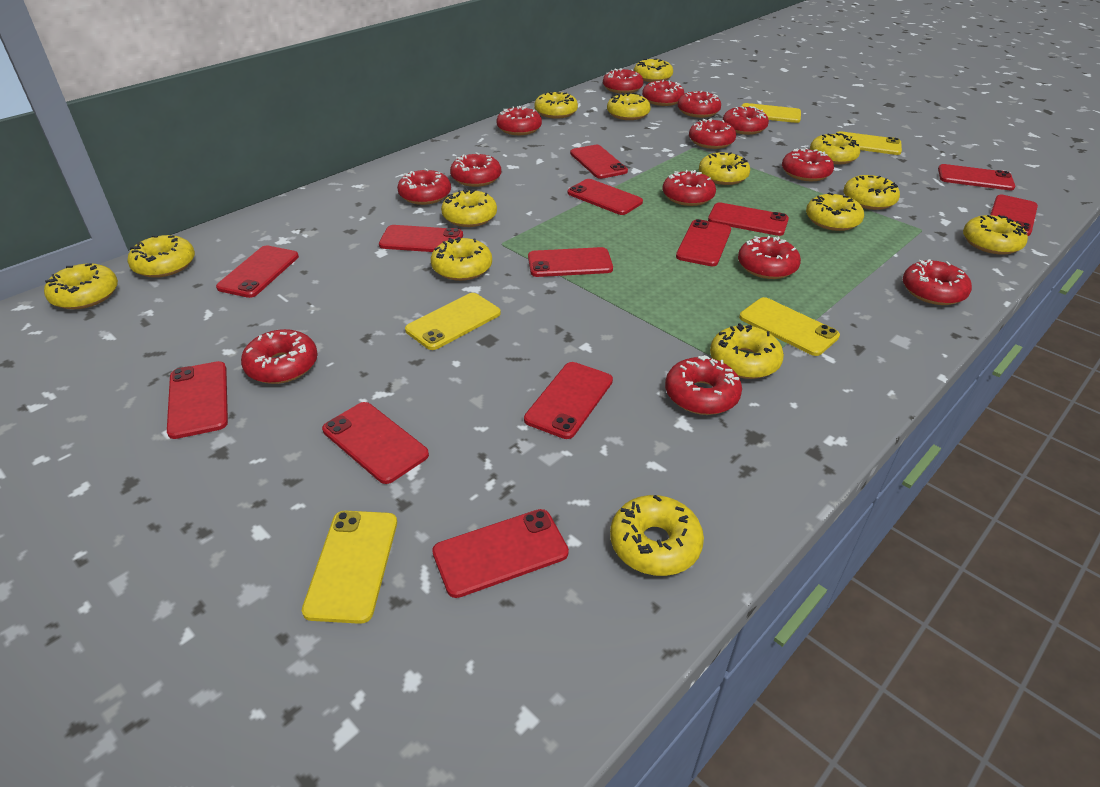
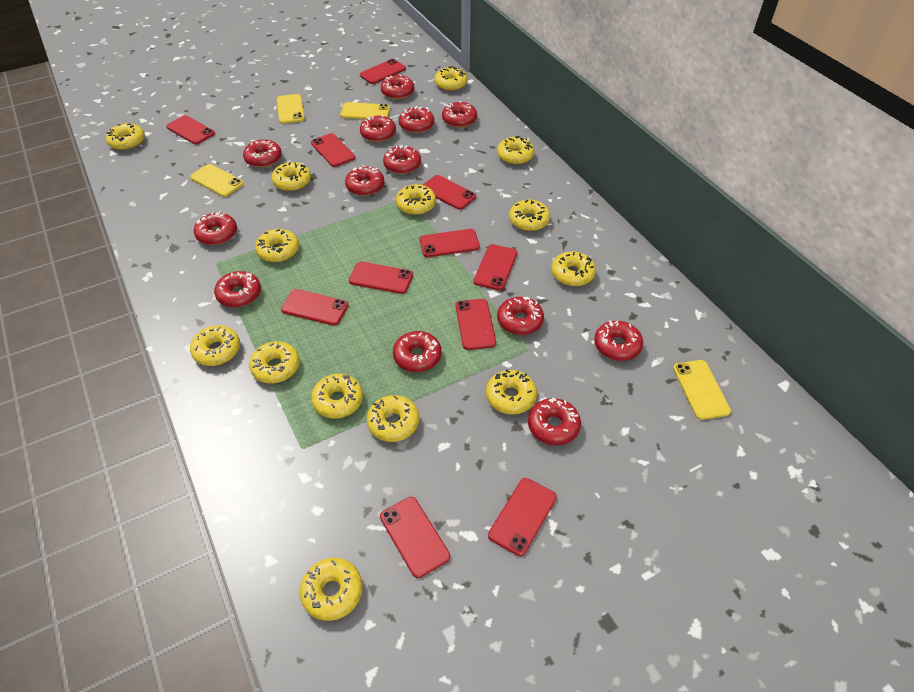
red donut: [241,329,318,384] [397,169,451,205] [450,152,501,187] [497,106,542,135] [603,68,644,94] [642,80,685,106] [663,170,716,206] [665,355,742,415] [678,91,721,118] [689,118,736,149] [723,106,769,135] [738,236,801,279] [782,148,834,181] [903,259,972,305] = 14 -> [194,211,237,245] [214,271,261,308] [243,139,282,167] [345,165,385,196] [360,115,396,142] [381,74,414,99] [383,145,421,174] [393,331,441,372] [399,106,434,133] [442,101,477,128] [497,297,544,335] [528,398,581,445] [594,321,643,361] = 13
red phone: [167,361,228,439] [216,245,299,298] [322,402,429,484] [379,225,463,252] [432,509,569,598] [524,362,613,439] [528,247,613,277] [567,179,643,215] [570,145,628,179] [676,219,731,266] [708,202,789,236] [938,164,1015,190] [990,195,1038,236] = 13 -> [166,115,215,144] [281,289,349,325] [311,133,355,167] [349,261,413,294] [360,59,406,84] [380,497,450,578] [420,229,480,257] [423,175,476,210] [455,299,496,350] [473,244,517,290] [488,478,557,556] = 11
yellow phone: [302,511,397,624] [405,293,501,350] [739,297,840,356] [742,103,801,123] [836,131,902,155] = 5 -> [190,164,244,197] [277,94,305,124] [340,102,390,119] [673,360,731,420] = 4

